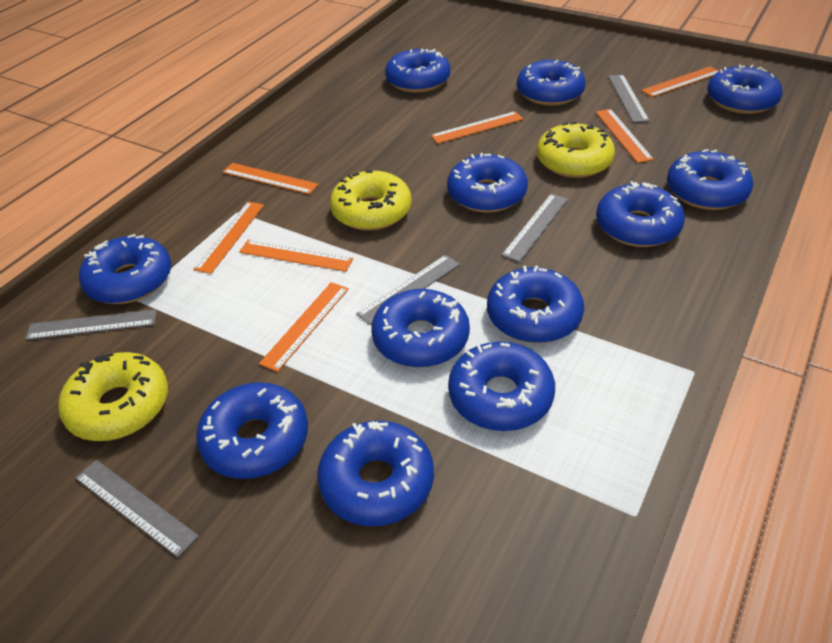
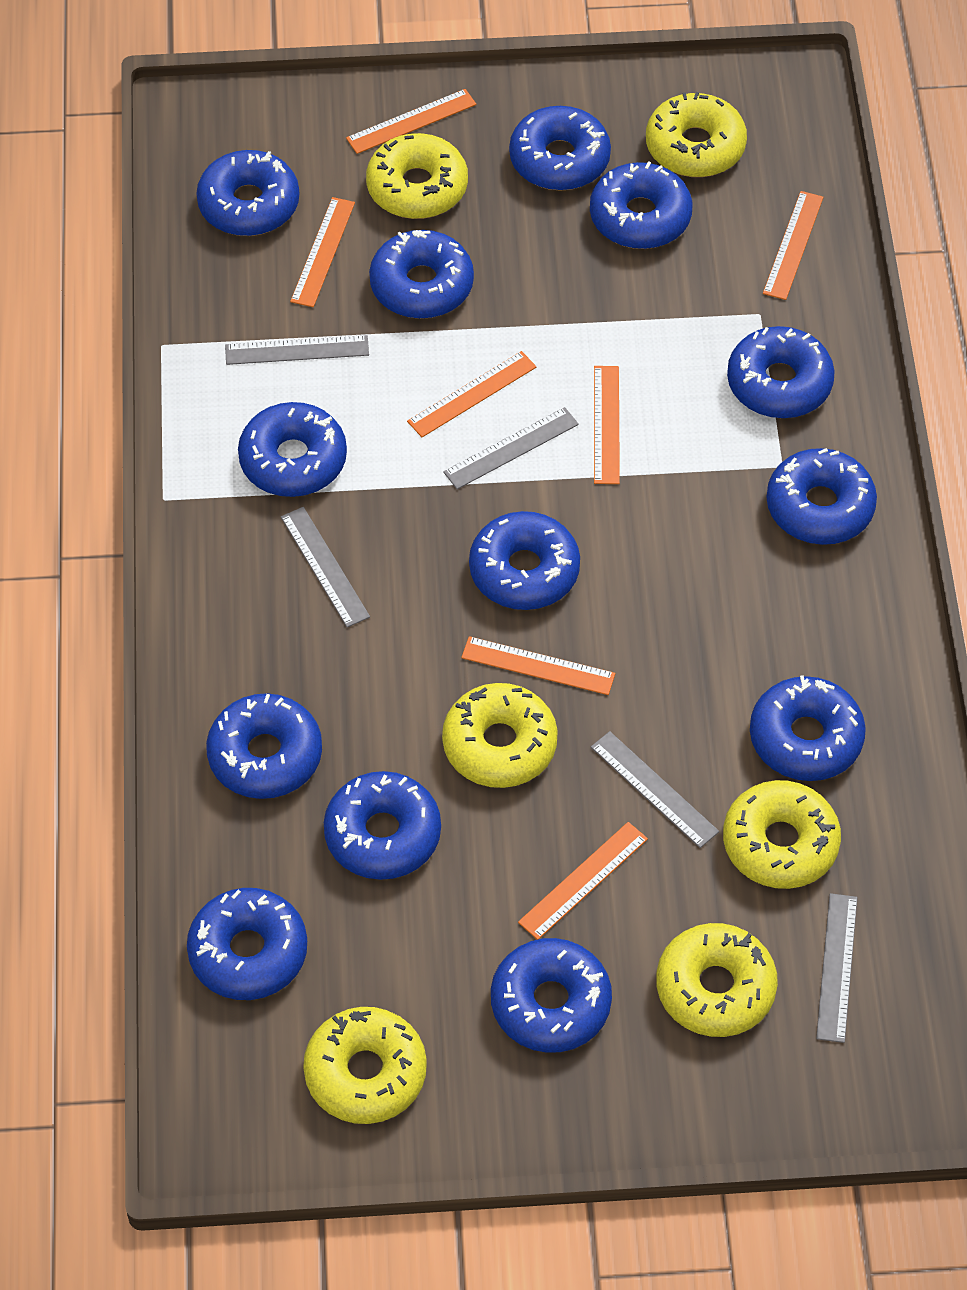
blue donut: [79,234,171,304] [196,382,308,479] [317,421,434,526] [371,289,470,368] [385,49,450,93] [447,153,528,213] [448,342,555,431] [487,266,584,343] [517,60,586,106] [596,181,685,247] [667,149,753,210] [707,64,783,114] = 12 -> [187,888,307,1000] [196,150,299,236] [206,693,322,799] [238,402,347,497] [324,771,441,880] [369,230,474,319] [469,511,580,610] [491,938,612,1053] [509,106,611,191] [590,161,693,249] [727,326,835,418] [750,675,866,781] [766,448,877,545] = 13
yellow donut: [58,352,168,441] [330,170,412,231] [537,121,615,178] = 3 -> [303,1007,427,1124] [366,133,468,219] [442,683,558,788] [646,92,747,177] [656,923,778,1037] [723,780,841,889] = 6

